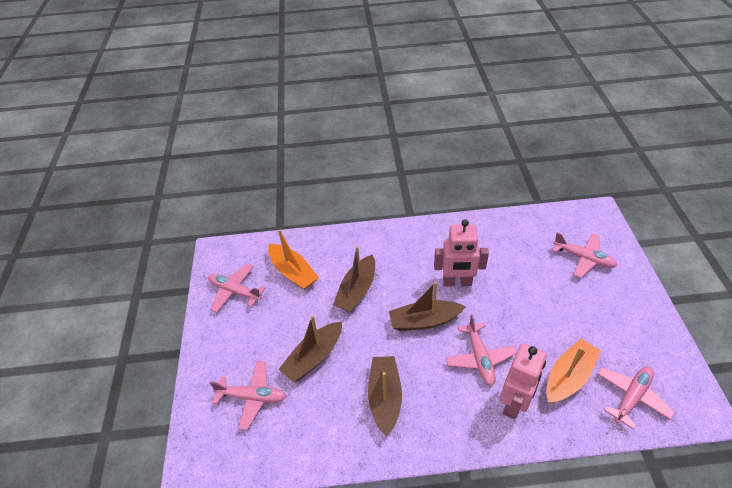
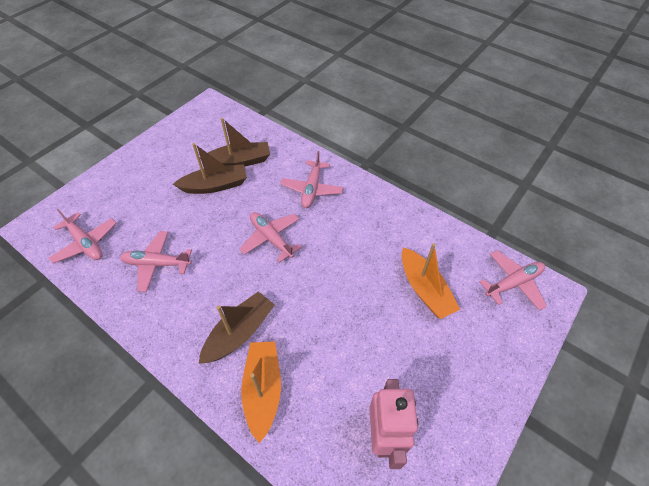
brown boat: [278,315,342,382] [333,246,375,312] [368,356,402,437] [389,282,466,331] = 4 -> [173,143,247,194] [199,291,275,364] [200,118,270,167] = 3
pink robot: [434,219,489,286] [500,343,547,419] = 2 -> [369,379,418,469] = 1

